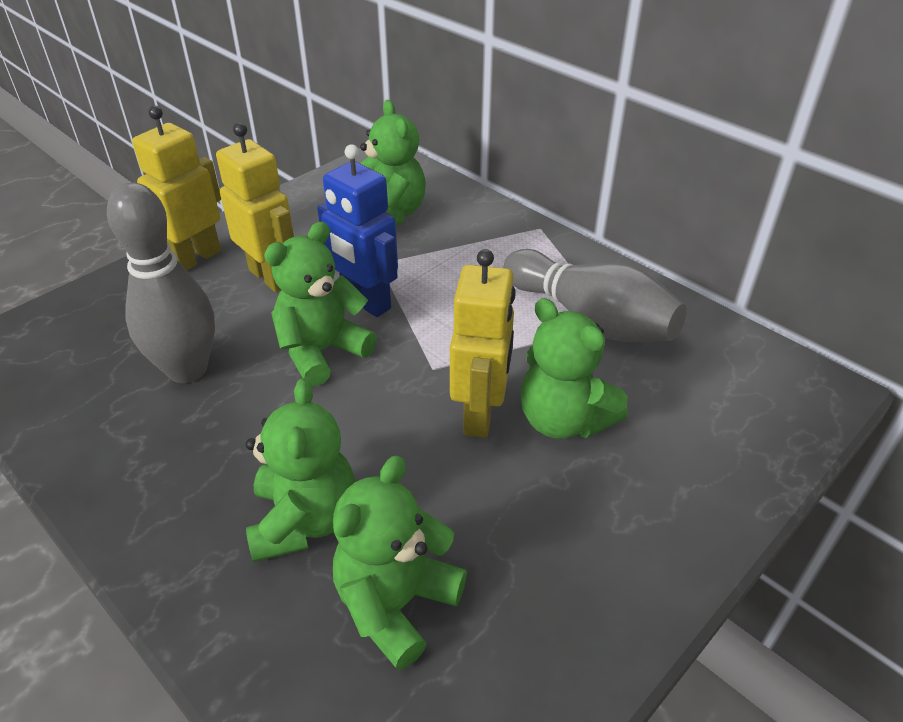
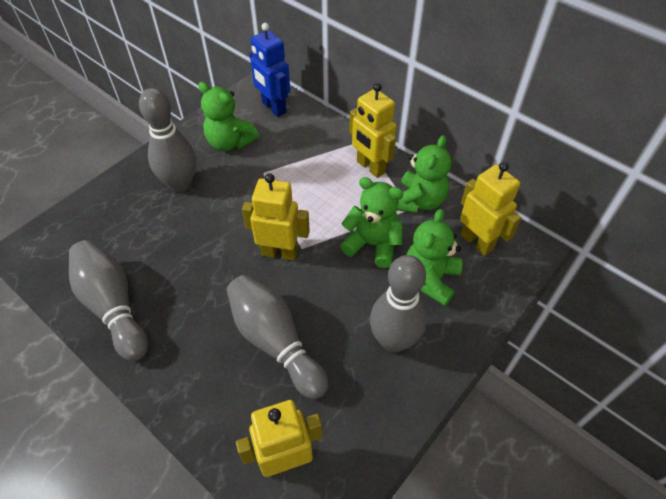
green teddy bear: [246,378,355,562] [264,222,377,386] [333,455,467,670] [360,100,426,226] [520,298,628,439] = 5 -> [198,82,259,151] [340,177,404,268] [397,135,451,213] [406,209,462,306] = 4
grey bowling pin: [107,182,215,383] [504,249,687,342] = 2 -> [69,240,148,361] [139,88,196,193] [226,275,329,399] [370,255,427,352] = 4
yellow robot: [132,106,221,270] [216,122,294,292] [450,249,516,438] = 3 -> [236,400,322,477] [242,173,310,261] [349,83,396,178] [460,162,522,256] = 4

